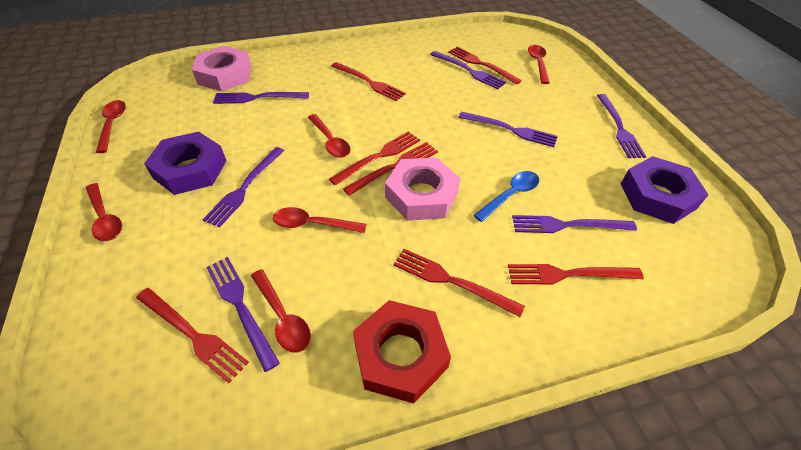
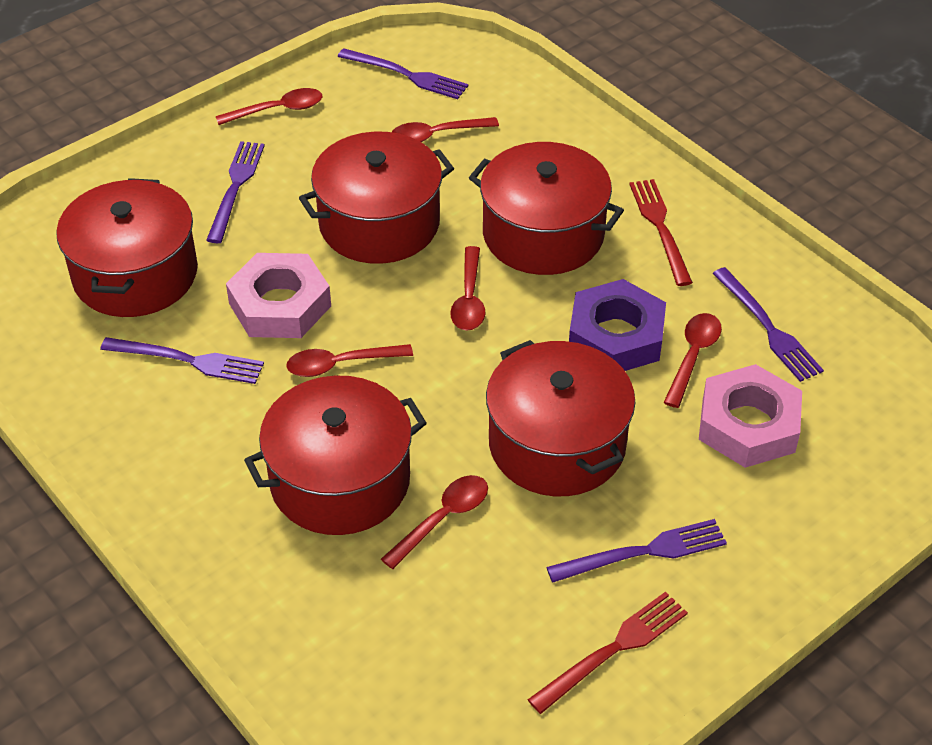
blue spoon: [474,171,539,222] = 1 -> none = 0
purple fork: [202,147,284,227] [206,257,280,372] [213,92,309,104] [430,51,506,89] [458,112,558,147] [512,215,637,233] [597,94,646,158] = 7 -> [100,337,264,384] [206,141,265,243] [338,48,468,99] [547,519,727,582] [712,267,824,382] = 5
purple nut: [144,132,226,195] [621,156,709,224] = 2 -> [569,279,666,371] = 1
red fork: [136,288,249,384] [329,131,420,185] [331,62,406,101] [343,142,438,196] [393,249,525,317] [448,46,522,85] [508,264,644,284] = 7 -> [528,592,688,714] [629,179,693,286] = 2
red nut: [353,300,451,404] = 1 -> none = 0
red pot: none = 0 -> [56,178,198,317] [244,376,427,535] [299,132,454,264] [469,142,624,275] [486,340,635,496] = 5

